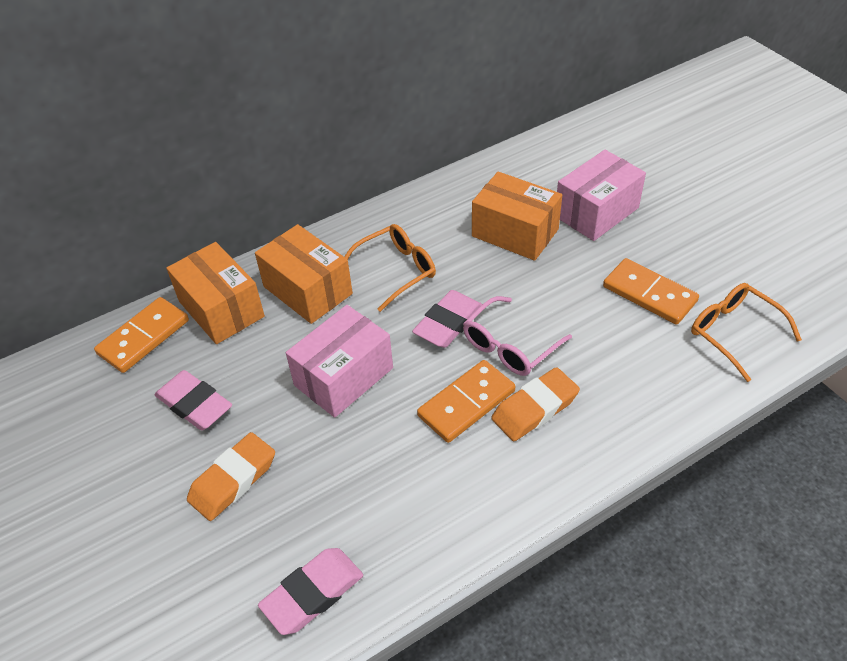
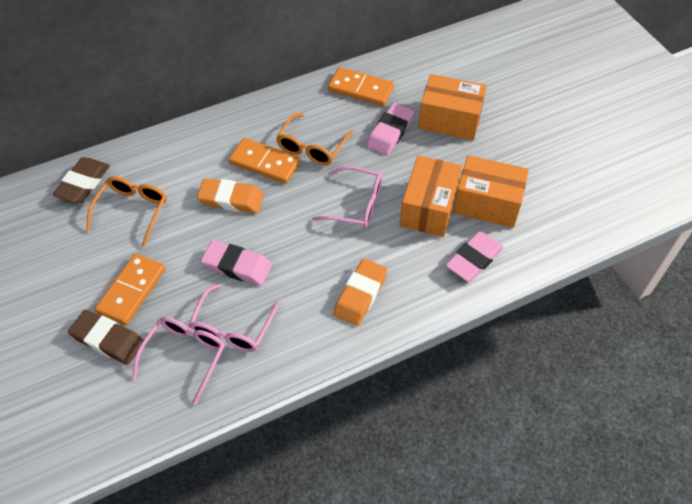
brown eraser: none = 0 -> [53,157,110,203] [68,310,144,365] = 2
pink box: [286,305,393,418] [557,150,646,241] = 2 -> none = 0
pink glasses: [463,296,572,376] = 1 -> [132,317,225,405] [188,283,279,352] [312,166,382,228] = 3

